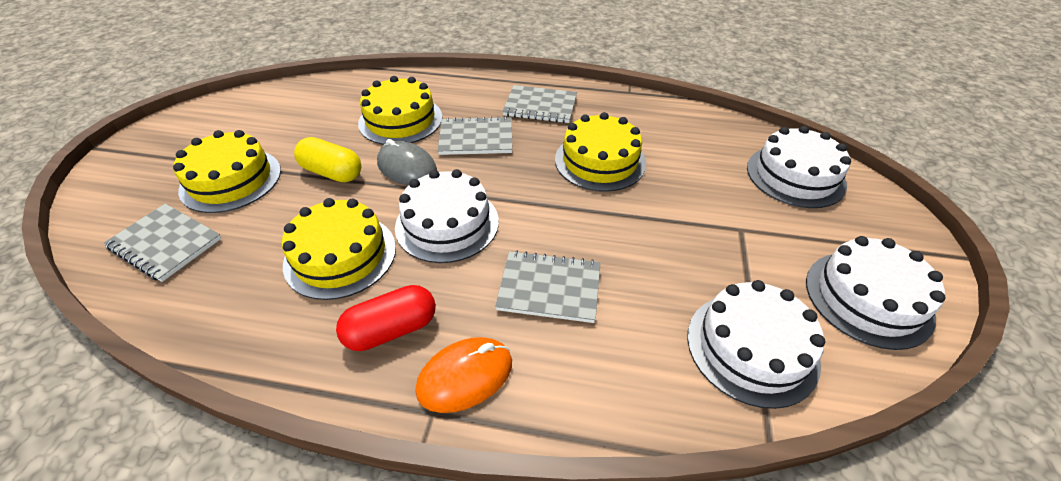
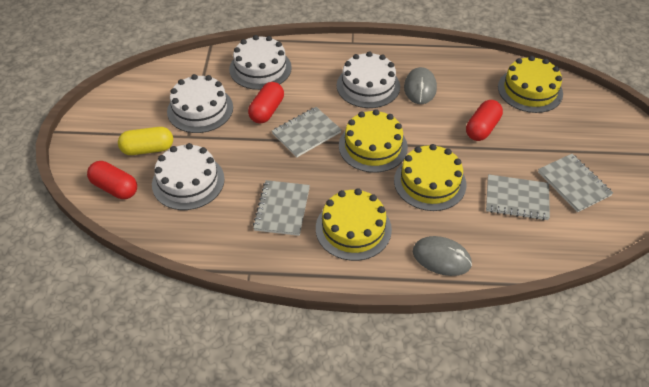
grey mouse: [377,139,437,185] = 1 -> [404,67,437,104] [413,236,472,276] = 2
orange mouse: [415,337,512,413] = 1 -> none = 0
red capsule: [336,285,436,351] = 1 -> [87,161,137,199] [248,82,284,124] [466,100,503,141] = 3

